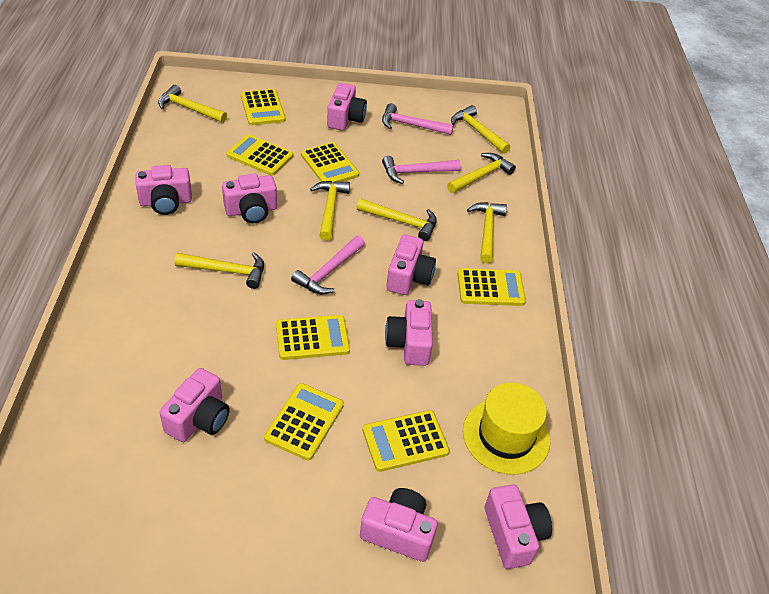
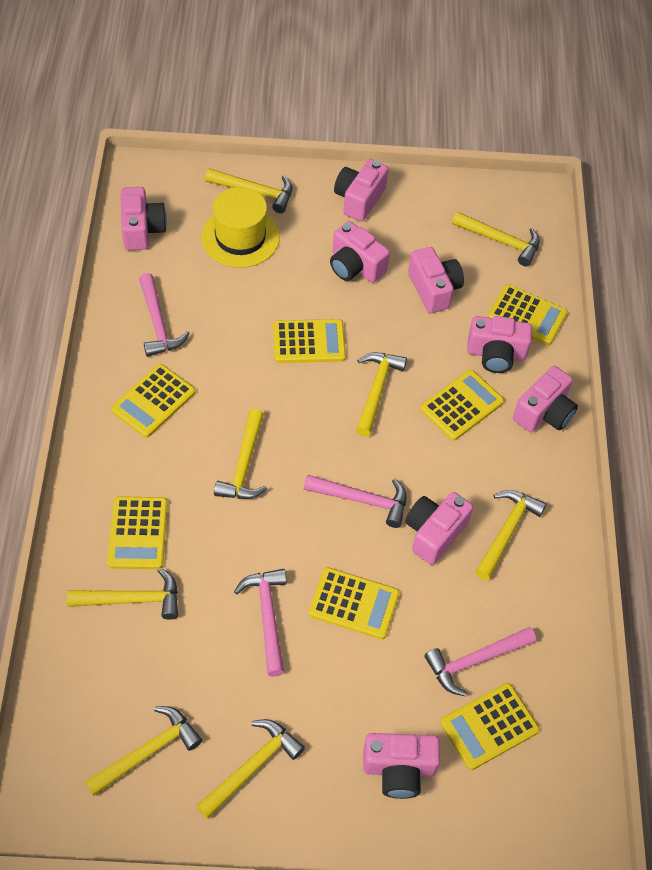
pink hammer: [291,236,365,294] [382,103,454,135] [382,156,461,184] = 3 -> [139,273,190,357] [234,569,287,677] [304,475,407,528] [424,627,536,697] = 4
yellow hammer: [158,85,227,123] [174,252,264,289] [310,181,350,241] [357,199,437,241] [447,153,516,193] [451,105,510,154] [467,202,507,264] = 7 -> [67,568,178,620] [84,706,202,796] [196,719,305,819] [205,168,293,213] [214,409,267,499] [356,352,407,437] [452,212,540,266] [475,490,547,580] = 8

